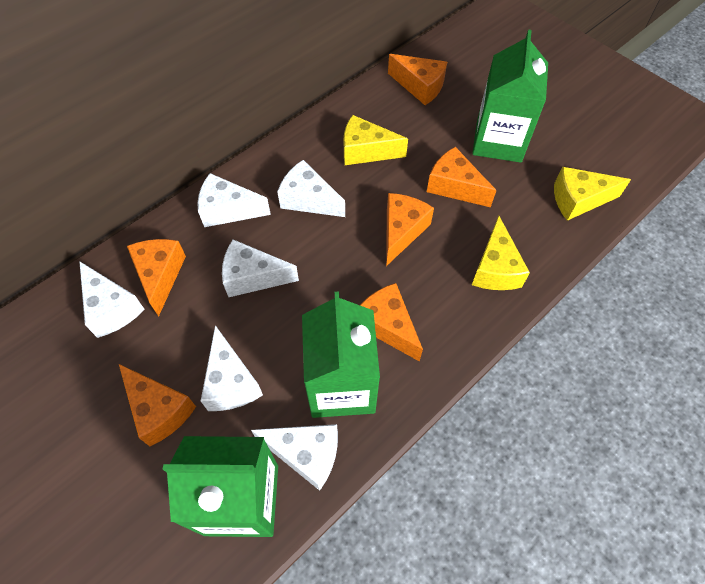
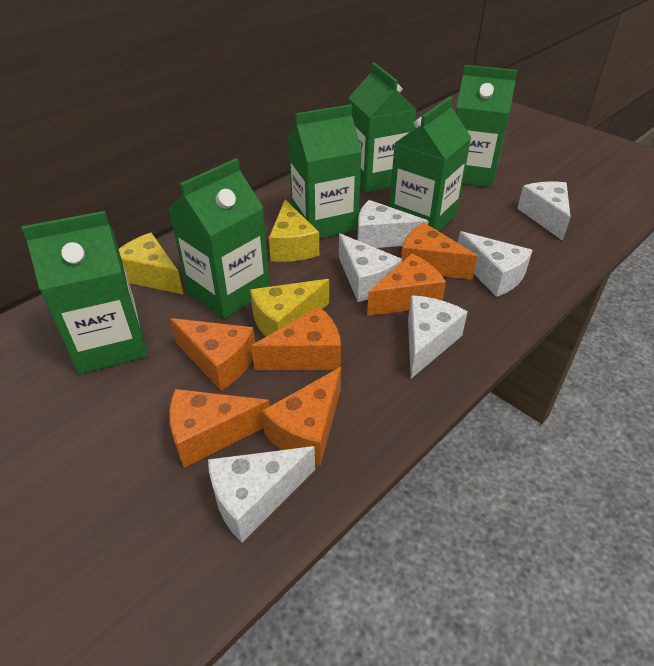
green carton: [163,436,278,537] [302,291,380,418] [472,30,548,163] = 3 -> [22,211,147,374] [169,158,270,319] [288,104,362,239] [349,62,416,193] [389,96,472,232] [456,65,518,188] = 6

